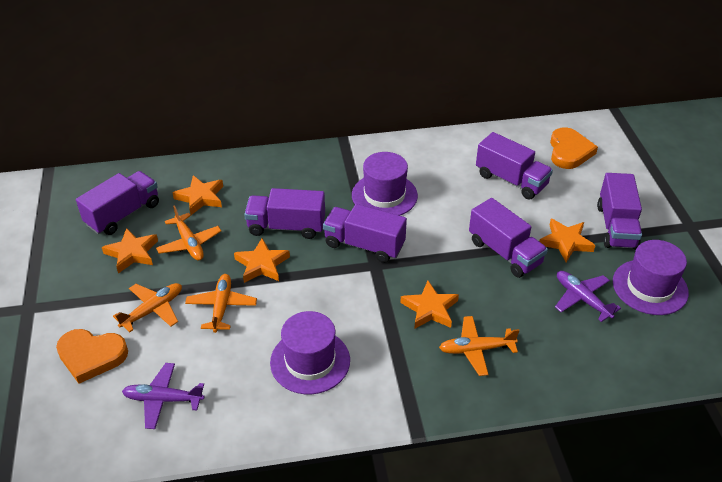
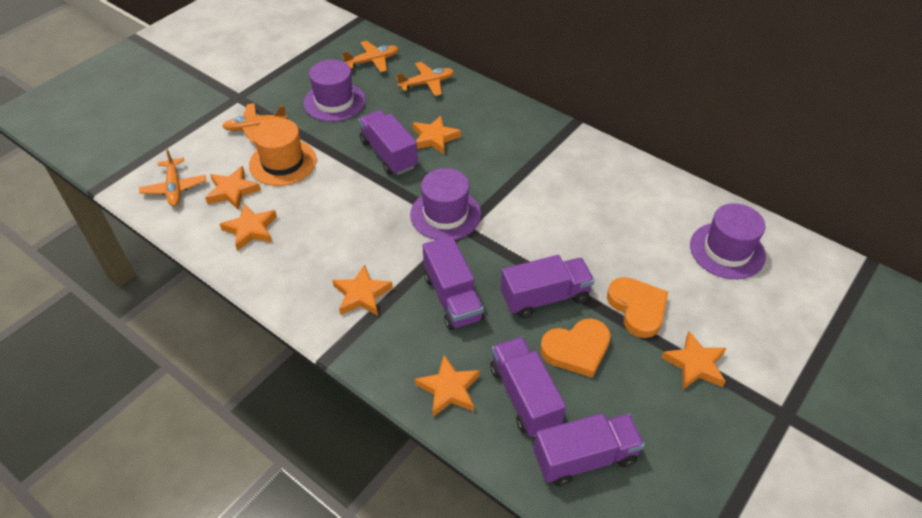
orange hat: none = 0 -> [249,118,316,186] = 1
orange star: [102,228,158,273] [173,175,223,215] [234,238,290,283] [400,280,459,329] [539,219,596,262] = 5 -> [205,166,261,210] [220,203,277,251] [333,264,393,316] [413,116,461,154] [415,355,480,417] [661,331,726,389] = 6
purple plane: [122,363,204,429] [555,271,621,322] = 2 -> none = 0
purple truck: [76,171,159,235] [244,188,325,239] [323,204,407,263] [469,198,548,278] [476,132,553,200] [597,173,642,250] = 6 -> [359,110,418,175] [423,236,484,330] [490,337,566,437] [501,255,594,318] [533,413,645,486] = 5

